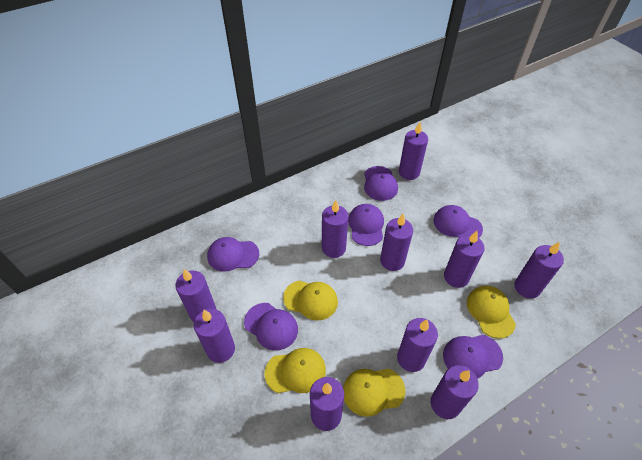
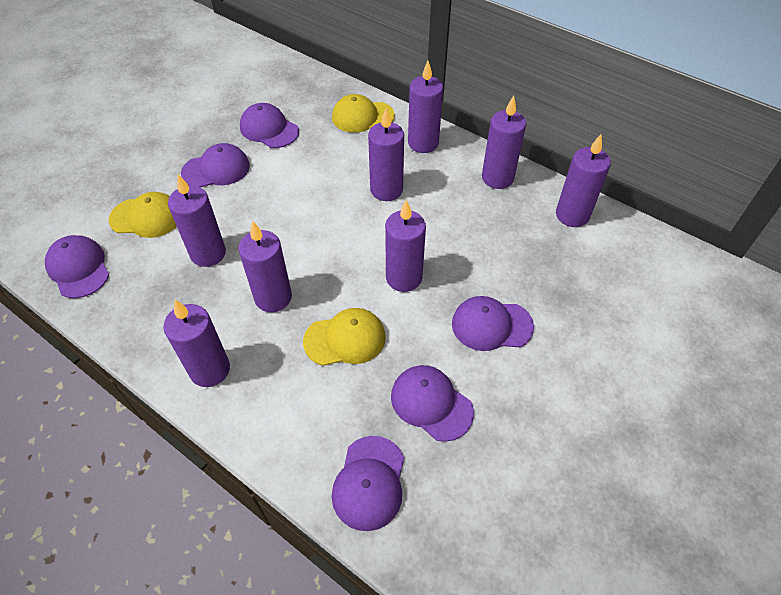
purple candle: [175,269,216,322] [194,309,235,363] [310,377,344,431] [322,200,349,258] [380,214,413,271] [397,318,438,372] [399,122,428,180] [431,365,479,419] [444,231,485,288] [514,242,564,299] = 10 -> [163,300,230,387] [168,174,226,267] [239,221,292,312] [368,108,404,201] [385,200,426,292] [408,61,443,153] [482,96,526,189] [556,134,611,227] = 8
yellow cap: [264,348,326,393] [283,281,338,320] [343,368,405,417] [467,286,516,339] = 4 -> [109,192,177,238] [303,308,386,366] [332,94,395,133] = 3

